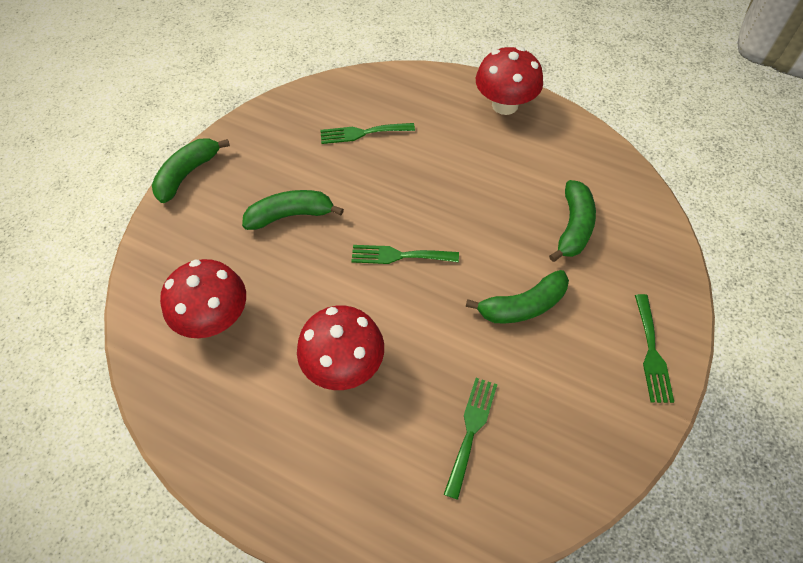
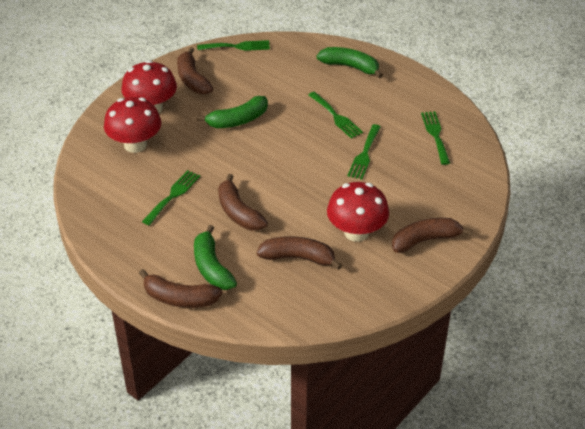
brown banana: none = 0 -> [139,269,222,308] [177,47,213,94] [218,174,268,230] [257,236,342,270] [392,218,472,253] = 5
green banana: [152,138,230,203] [242,190,344,230] [466,270,569,323] [549,180,596,262] = 4 -> [194,225,237,290] [197,96,268,128] [316,47,383,78] = 3
green fork: [320,123,415,144] [351,245,459,264] [444,378,497,500] [635,294,674,403] = 4 -> [142,170,200,226] [197,40,270,51] [308,92,363,139] [347,124,381,180] [421,111,450,165] = 5

